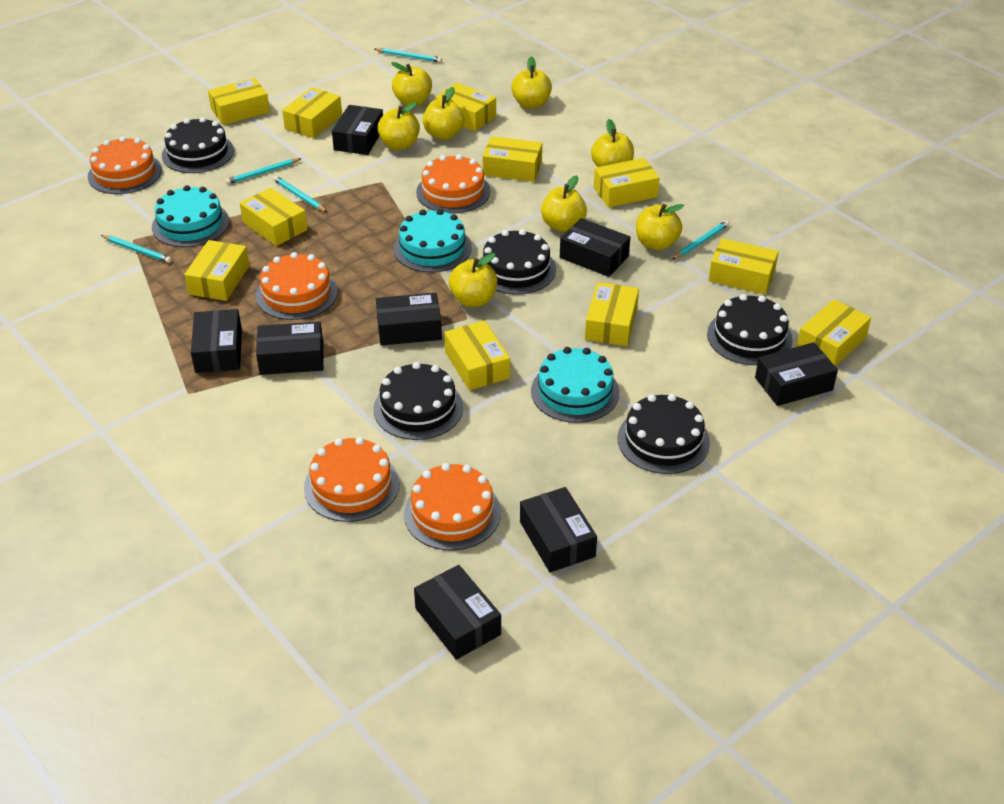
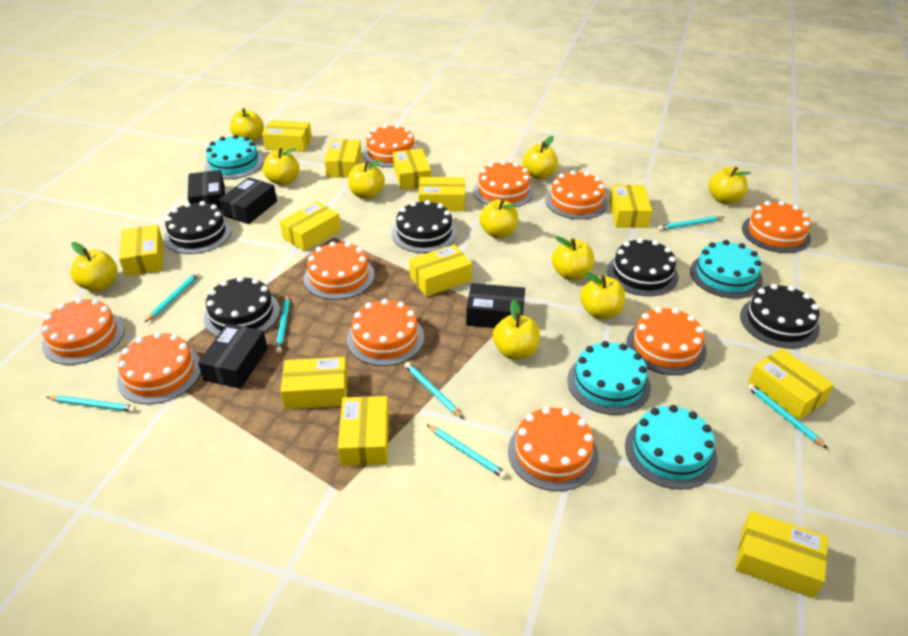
black box: [191,309,242,373] [256,322,324,375] [332,105,383,155] [376,293,442,346] [414,565,501,660] [520,487,597,572] [560,218,630,277] [755,342,838,406] = 8 -> [188,170,225,211] [198,323,268,389] [219,177,277,224] [466,283,525,328] = 4
orange cake: [88,136,162,194] [256,252,338,320] [304,437,400,522] [404,463,501,550] [416,154,490,213] = 5 -> [41,298,124,365] [117,332,201,404] [304,241,375,300] [347,299,424,366] [363,124,419,167] [473,160,534,207] [508,407,598,491] [545,170,608,219] [627,307,707,375] [742,201,811,253] = 10
turquoise cake: [152,185,229,247] [394,209,472,273] [531,347,619,423] = 3 -> [204,135,264,179] [568,341,651,415] [625,405,717,489] [690,240,763,299] = 4
turquoise pencil: [101,235,172,263] [225,158,302,185] [273,176,327,212] [375,48,442,63] [672,220,729,260] = 5 -> [47,395,136,412] [145,272,200,322] [275,295,290,353] [404,362,463,419] [426,424,507,479] [658,216,724,230] [747,384,828,449] = 7
yellow apple: [377,102,420,150] [391,62,432,106] [423,87,464,140] [449,253,498,307] [511,57,552,109] [541,175,587,232] [591,119,634,167] [636,204,684,250] = 8 -> [70,242,118,291] [230,108,264,141] [263,148,299,185] [348,160,385,199] [479,199,518,238] [493,300,540,359] [523,136,558,179] [552,236,594,280] [580,272,625,319] [708,167,751,204] = 10
yellow box: [184,240,249,301] [208,78,270,125] [240,188,308,246] [282,87,342,138] [435,83,496,131] [444,320,510,390] [483,136,542,182] [585,282,639,346] [594,158,660,208] [708,238,779,294] [797,299,871,366] = 11 -> [119,225,163,276] [262,120,312,152] [280,201,341,251] [280,357,348,409] [325,139,362,178] [338,396,389,466] [393,148,431,190] [409,244,472,297] [418,177,465,211] [609,185,652,228] [735,511,828,598] [748,348,834,420] = 12

